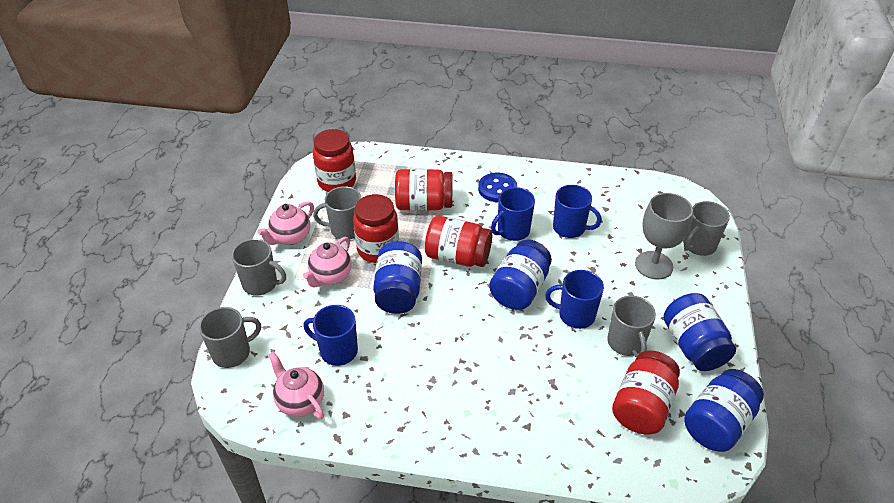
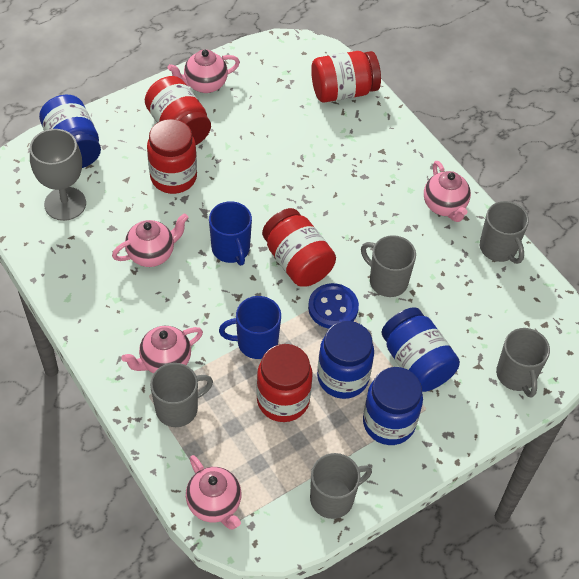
blue mug: [303,305,358,366] [491,187,535,241] [545,270,604,329] [553,185,602,238] = 4 -> [209,201,252,266] [219,296,281,359] = 2
pink teapot: [257,201,314,245] [268,352,324,419] [303,237,351,288] = 3 -> [112,213,188,267] [121,326,203,373] [168,50,240,93] [186,455,242,530] [424,161,471,222] = 5

